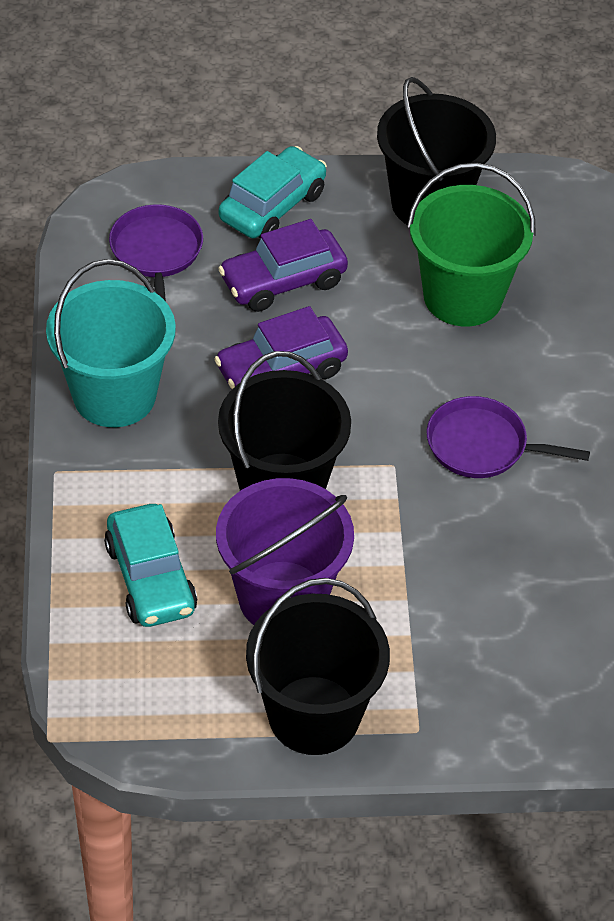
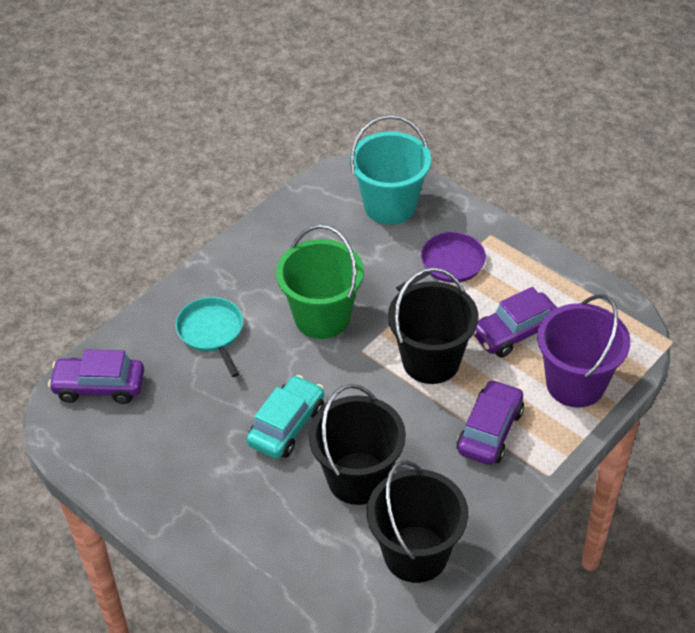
purple car: [214,306,348,390] [218,219,348,312] = 2 -> [48,349,144,404] [457,379,524,465] [473,287,557,357] = 3
purple pan: [109,204,203,302] [427,396,590,478] = 2 -> [396,232,486,292] = 1
turquoise car: [104,504,197,627] [219,146,327,239] = 2 -> [247,375,324,459] = 1
turquoise pan: none = 0 -> [176,297,243,377] = 1

